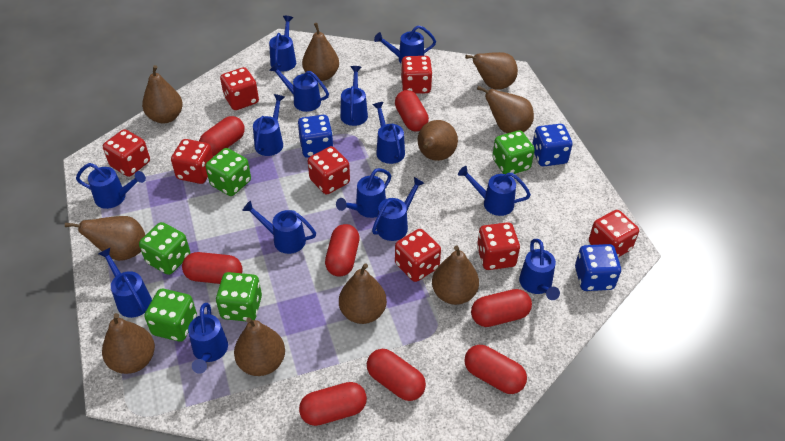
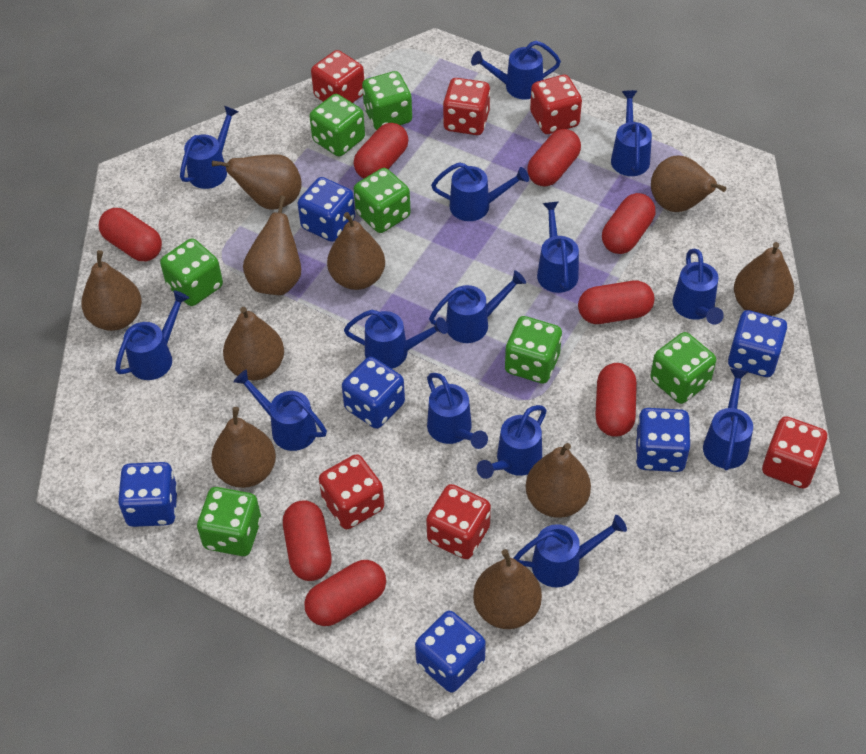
blue dice: [298,115,334,158] [532,124,572,167] [575,244,621,291] = 3 -> [118,462,178,527] [298,177,355,242] [342,357,405,429] [415,611,486,693] [635,408,690,472] [728,310,787,377] = 6
green dice: [139,222,190,275] [144,289,197,342] [205,148,251,196] [216,272,262,321] [492,130,535,174] = 5 -> [160,238,223,306] [197,487,261,556] [309,94,365,157] [354,168,411,233] [362,71,412,130] [505,316,562,383] [650,332,716,404] = 7
red dice: [103,129,150,177] [171,139,213,184] [220,67,259,110] [308,146,350,194] [395,229,441,282] [401,56,432,94] [477,222,520,270] [589,210,639,257] = 8 -> [311,50,364,103] [319,454,384,529] [426,484,491,559] [443,78,490,135] [530,75,582,134] [762,416,827,488] = 6

